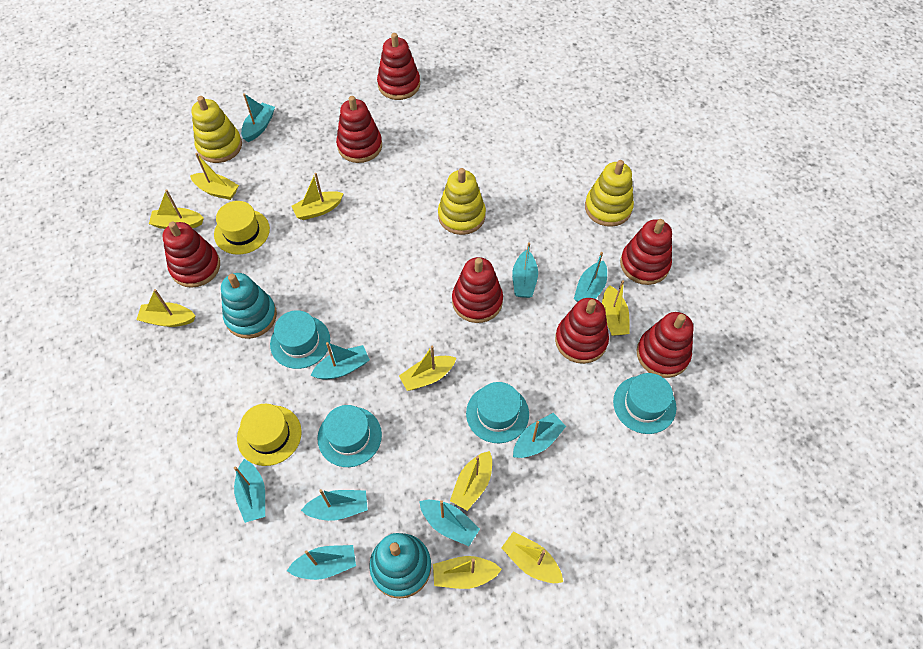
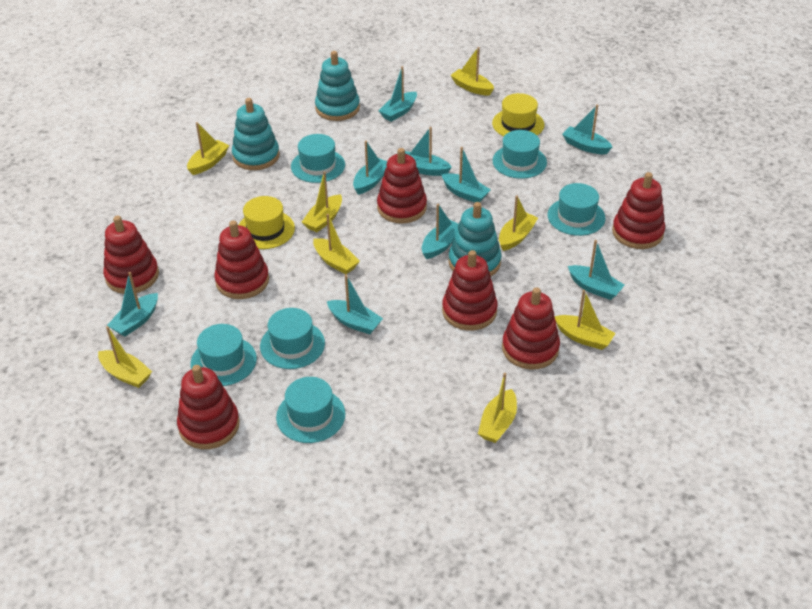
turquoise hat: [270,310,330,369] [318,405,382,467] [466,382,529,443] [613,373,677,434] = 4 -> [190,324,257,386] [260,308,325,369] [276,377,345,443] [291,134,345,183] [493,130,547,179] [547,183,606,236] = 6
turquoise stacking toy: [221,273,277,339] [369,533,431,599] = 2 -> [232,98,280,170] [315,51,360,121] [449,202,502,276] = 3
yellow boat: [136,289,195,327] [149,189,204,229] [190,153,239,200] [292,173,344,220] [399,346,456,391] [433,556,502,589] [450,451,492,511] [501,531,563,583] [602,280,630,336] = 9 -> [98,326,152,388] [187,122,229,175] [302,171,342,232] [313,214,360,274] [450,47,494,95] [478,373,517,443] [499,195,538,251] [554,290,616,350] = 8
yellow stacking toy: [192,96,242,163] [438,168,486,235] [585,160,634,227] = 3 -> none = 0

